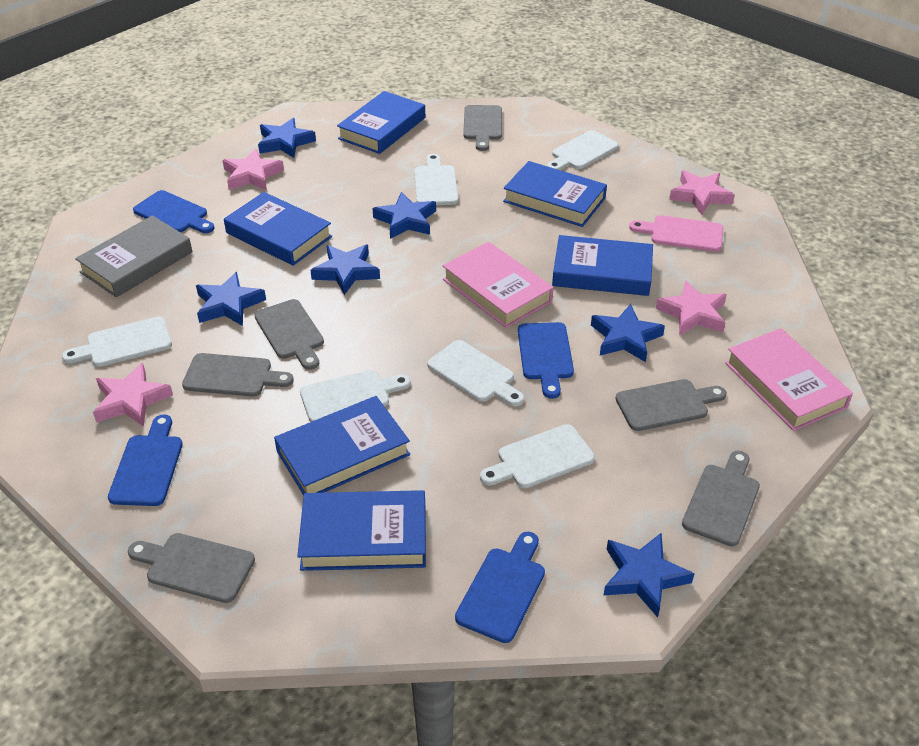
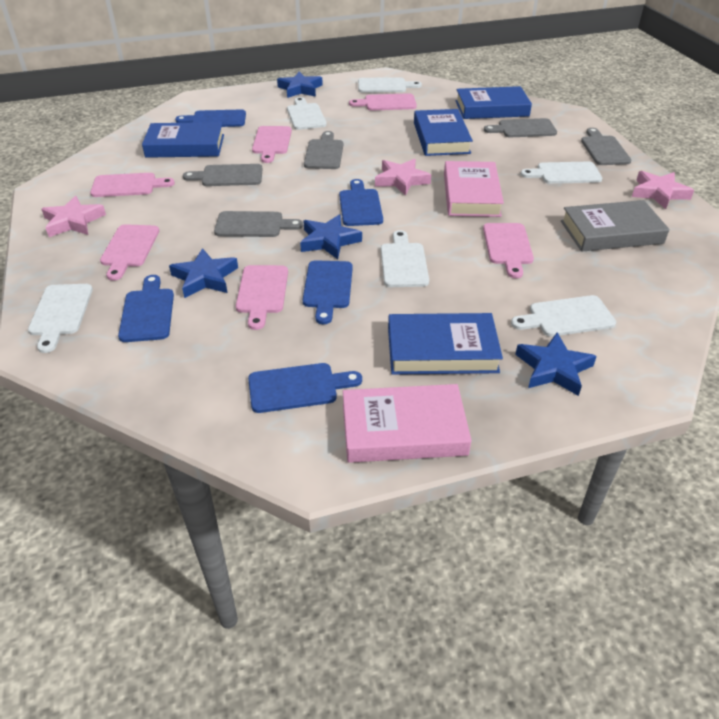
blue book: [224,192,332,266] [274,396,410,495] [297,490,426,571] [337,91,425,154] [503,161,607,227] [552,235,653,296] = 6 -> [142,122,224,158] [388,313,503,375] [414,109,473,156] [455,86,532,119] = 4
blue cutting board: [108,414,183,506] [133,190,214,233] [455,532,545,643] [518,322,574,399] = 4 -> [118,275,174,342] [175,109,246,127] [248,363,362,413] [303,260,353,324] [339,179,383,226] = 5
blue star: [196,272,266,326] [258,118,316,158] [310,245,380,295] [373,192,436,239] [591,304,665,362] [604,533,695,617] = 6 -> [169,248,238,298] [277,72,323,98] [300,214,362,259] [515,332,597,396] = 4
grey cutting board: [128,533,255,603] [182,353,294,397] [254,299,324,370] [463,105,502,151] [615,379,727,431] [682,451,760,547] = 6 -> [183,164,263,186] [214,211,303,237] [304,131,343,169] [484,118,557,137] [581,128,631,165] = 5
pink cutting board: [629,215,723,252] = 1 -> [90,173,175,197] [100,224,159,281] [236,265,288,330] [252,126,292,163] [349,93,417,111] [483,223,534,278] = 6
pink star: [93,363,173,427] [222,149,284,190] [656,280,727,336] [669,170,735,215] = 4 -> [41,196,106,237] [375,159,431,196] [632,171,694,209] = 3

